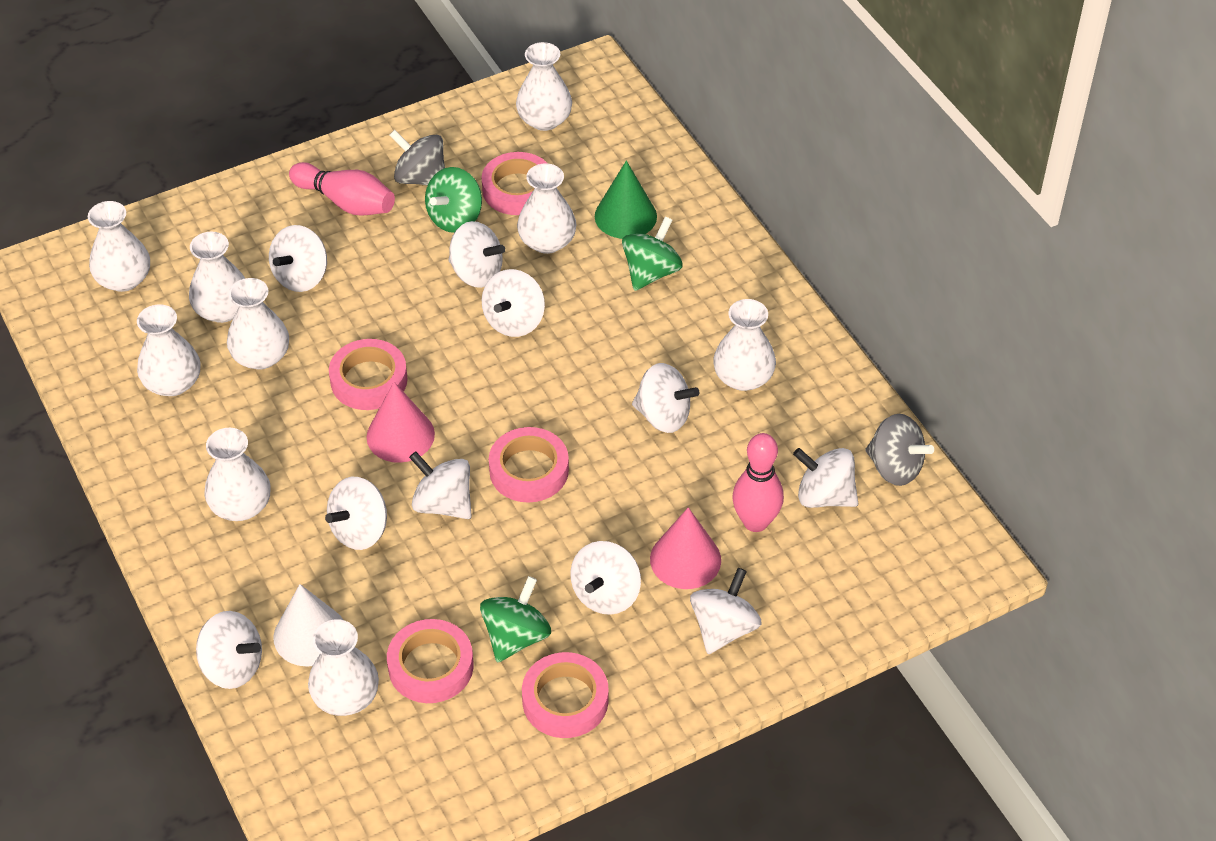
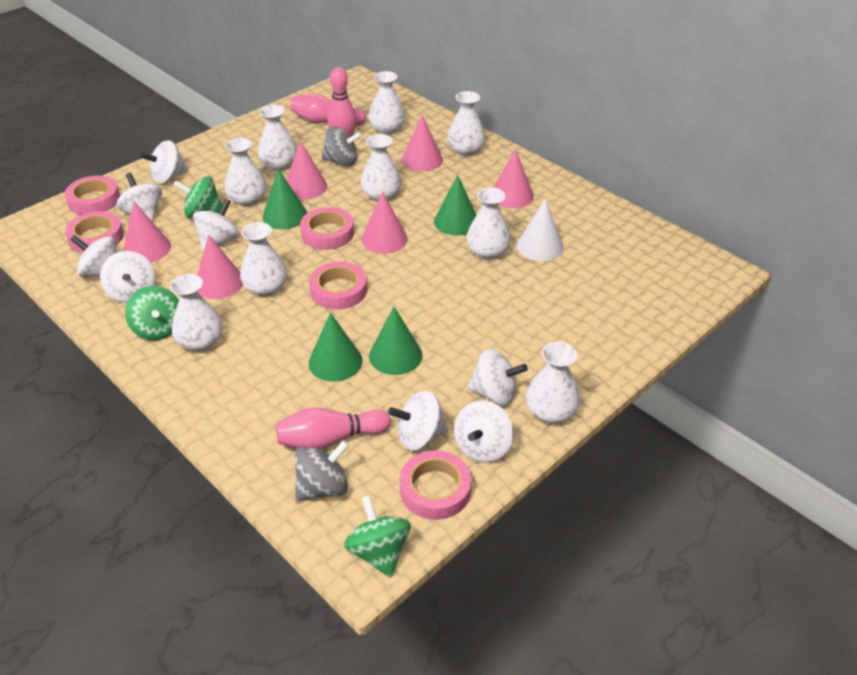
green cone: [595,160,657,239] = 1 -> [263,168,307,229] [309,313,362,382] [369,307,422,375] [434,175,476,236] = 4
pink bowling pin: [289,162,395,216] [732,433,784,532] = 2 -> [276,407,391,450] [290,94,366,125] [327,67,356,137] = 3
pink cone: [366,382,435,463] [650,507,721,589] = 2 -> [123,201,171,263] [197,235,243,299] [287,141,327,200] [362,191,408,254] [402,115,443,171] [493,149,534,208] = 6
white spinning top: [196,611,262,689] [269,225,327,292] [325,477,387,550] [409,452,472,519] [448,221,505,288] [482,269,545,337] [570,541,641,615] [632,363,699,433] [690,568,762,654] [793,448,858,508] = 10 -> [70,235,117,277] [100,251,155,303] [116,173,162,222] [139,140,188,184] [193,199,239,252] [388,391,449,451] [454,401,513,463] [468,349,528,406] = 8

